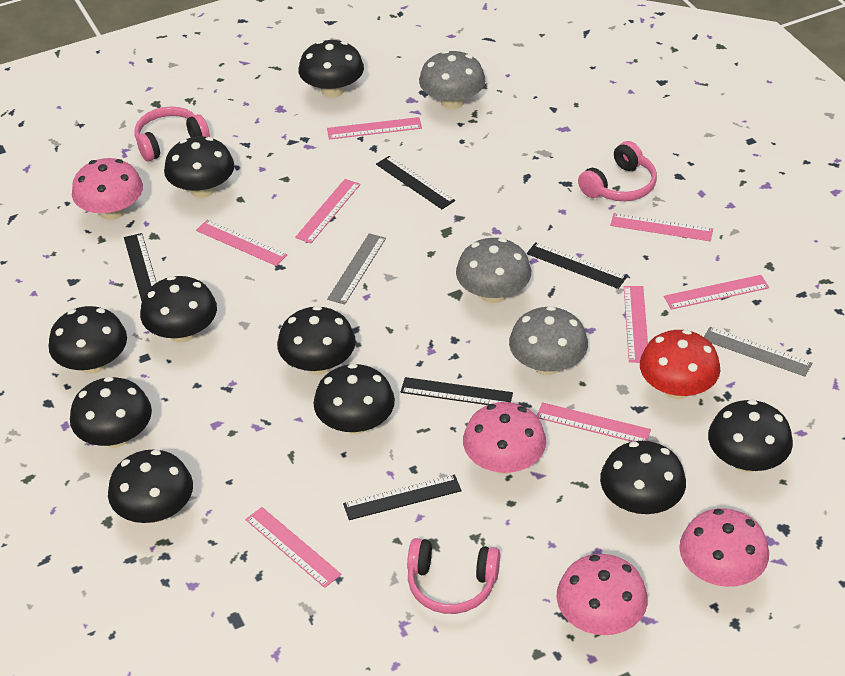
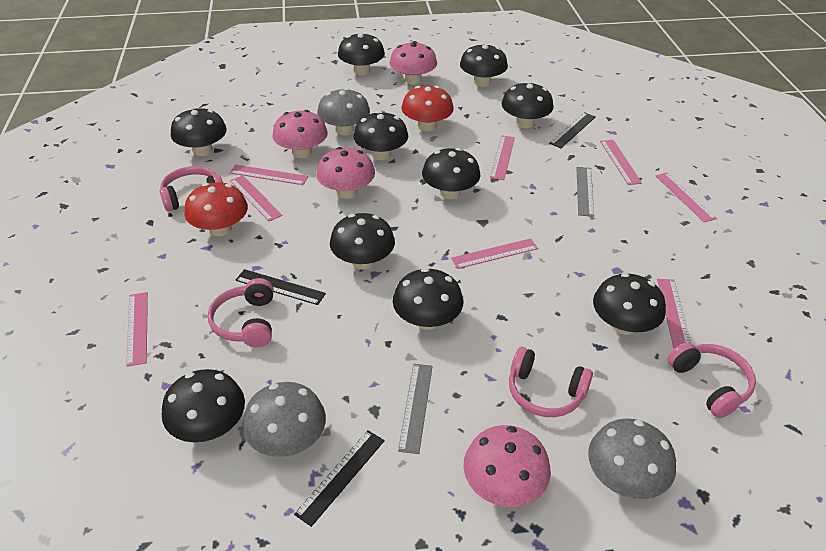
black ruler: [124,233,157,301] [343,475,462,520] [376,156,455,209] [401,377,513,405] [527,242,627,289] = 5 -> [235,269,326,305] [294,430,385,527] [549,112,596,148] = 3
pink headphones: [135,107,210,161] [407,538,500,614] [578,141,657,201] = 3 -> [160,166,223,212] [208,278,273,347] [509,347,593,417] [667,342,756,418] = 4
red mushroom: [640,330,720,399] = 1 -> [184,182,248,236] [402,86,454,131] = 2

